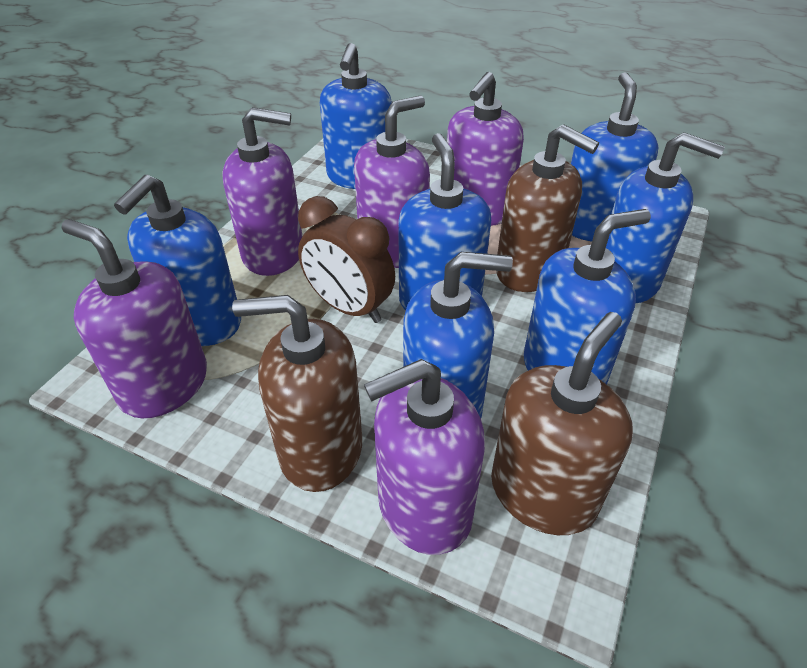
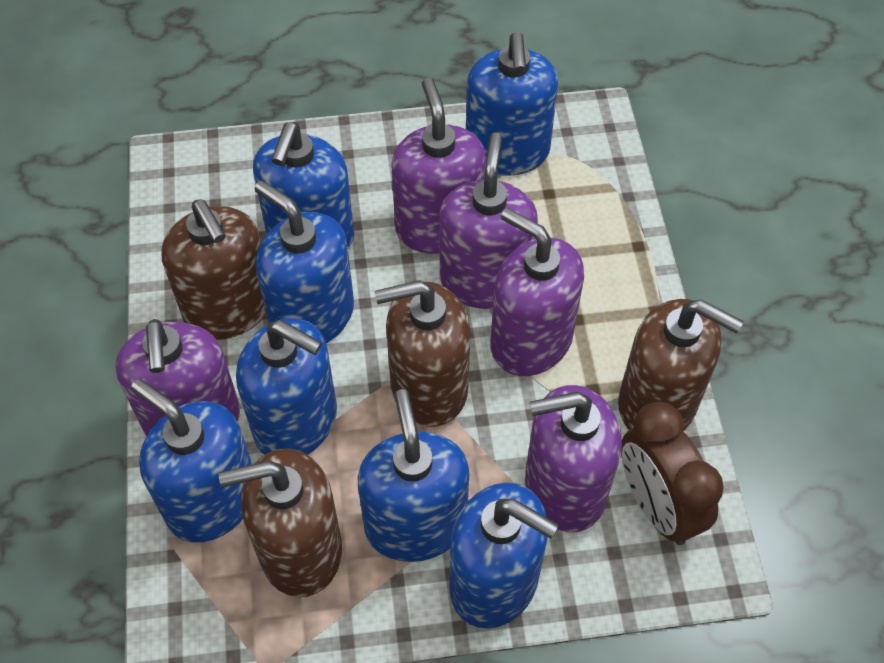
brown soap dispenser: [232,295,362,492] [491,312,633,535] [496,124,599,292] = 3 -> [161,199,266,340] [219,449,342,597] [374,280,471,427] [618,299,743,431] = 4

